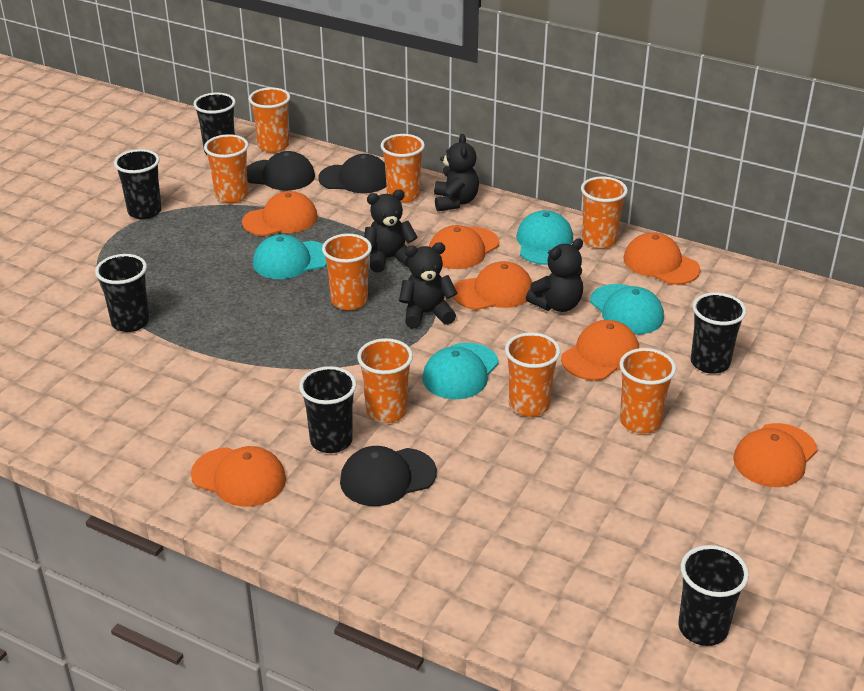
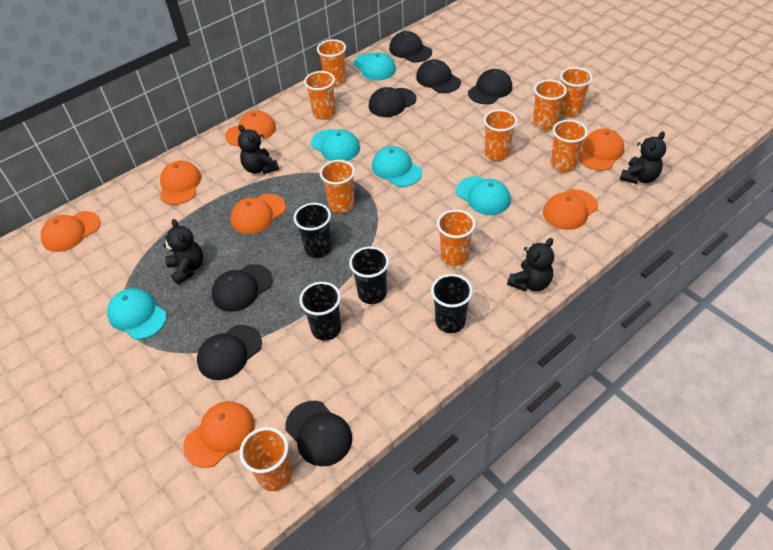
black cap: [247,151,315,190] [318,154,386,193] [340,446,437,506] = 3 -> [197,325,262,380] [211,264,273,312] [285,401,352,466] [369,87,417,117] [389,31,432,62] [416,59,461,93] [468,69,512,104] = 7
black cup: [95,254,150,332] [114,149,162,219] [193,92,236,154] [299,366,356,453] [678,545,749,646] [691,292,746,374] = 6 -> [294,203,332,258] [299,282,341,341] [349,246,389,304] [431,274,473,333] = 4
orange cup: [204,134,249,203] [249,87,290,153] [322,234,372,310] [357,338,413,423] [381,134,425,203] [505,332,560,417] [581,177,628,249] [619,348,676,434] = 8 -> [240,427,292,491] [304,71,335,120] [317,39,346,87] [320,160,355,213] [437,210,476,266] [484,109,517,161] [533,80,567,130] [551,120,588,172] [560,67,593,117] = 9
turquoise cap: [253,234,327,279] [422,343,499,399] [516,210,573,265] [590,284,664,335] = 4 -> [107,288,167,340] [311,129,360,161] [354,52,396,81] [372,146,422,187] [456,176,511,215] = 5

